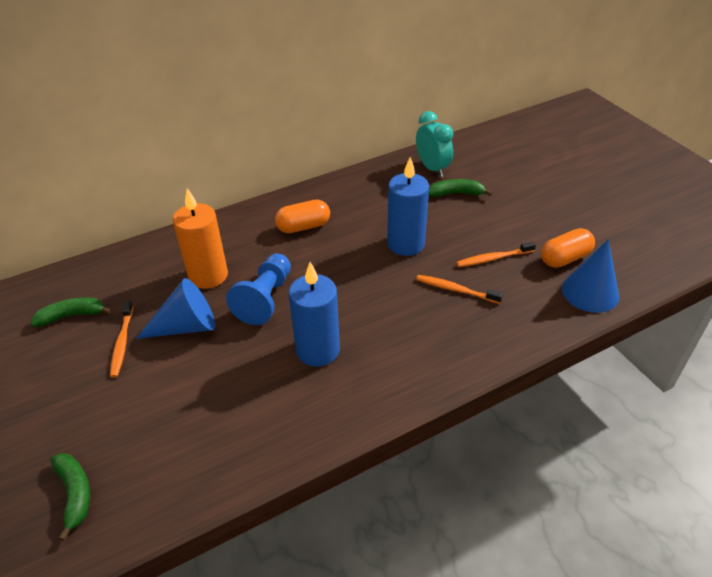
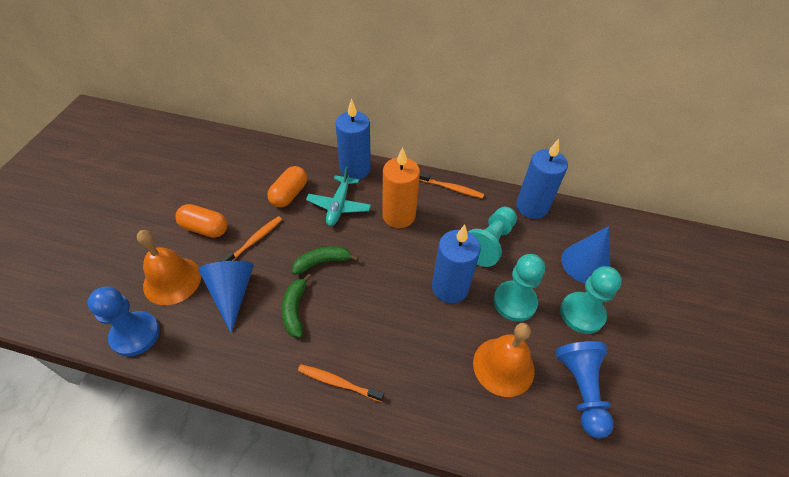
blue candle: [289,262,340,367] [387,157,429,256] = 2 -> [336,99,371,179] [432,225,481,303] [516,139,568,219] = 3
blue pawn: [226,254,291,325] = 1 -> [88,287,160,357] [555,341,614,438] = 2
green banana: [30,297,111,327] [50,453,90,541] [429,179,493,197] = 3 -> [282,274,312,338] [292,246,359,275] = 2
orange bell: none = 0 -> [137,230,201,305] [473,323,535,397] = 2
turquoise clock: [416,111,453,177] = 1 -> none = 0
turquoise pawn: none = 0 -> [468,207,517,267] [493,254,545,322] [560,266,622,334] = 3
turquoise plane: none = 0 -> [306,166,371,226] = 1

